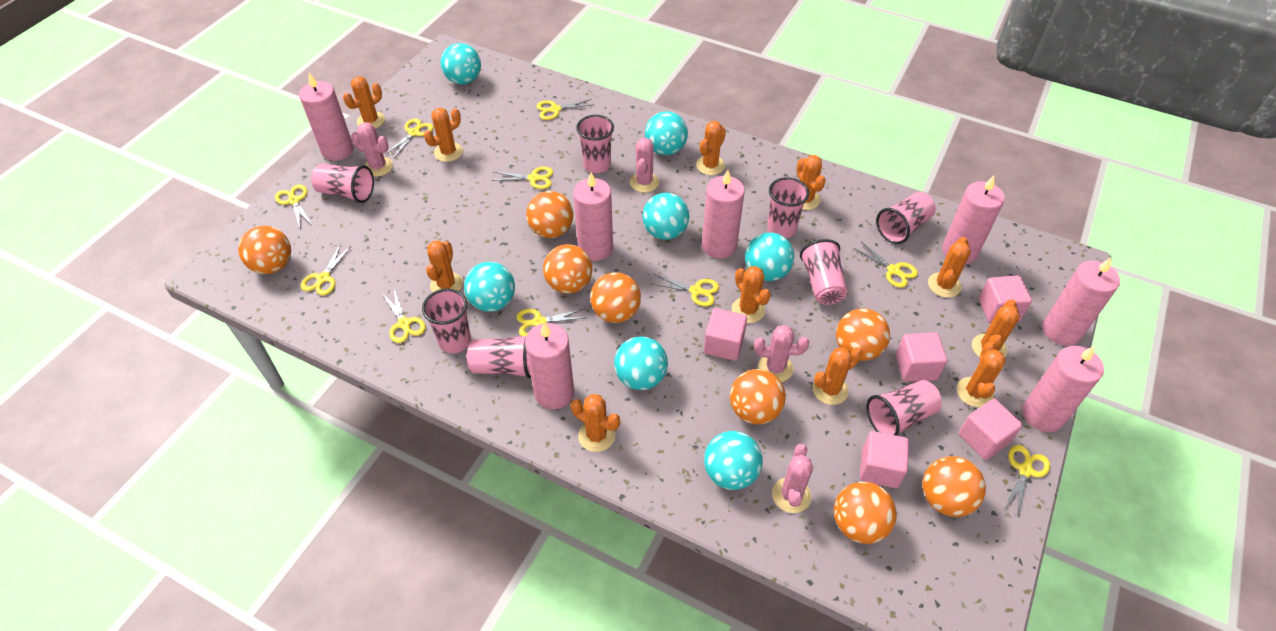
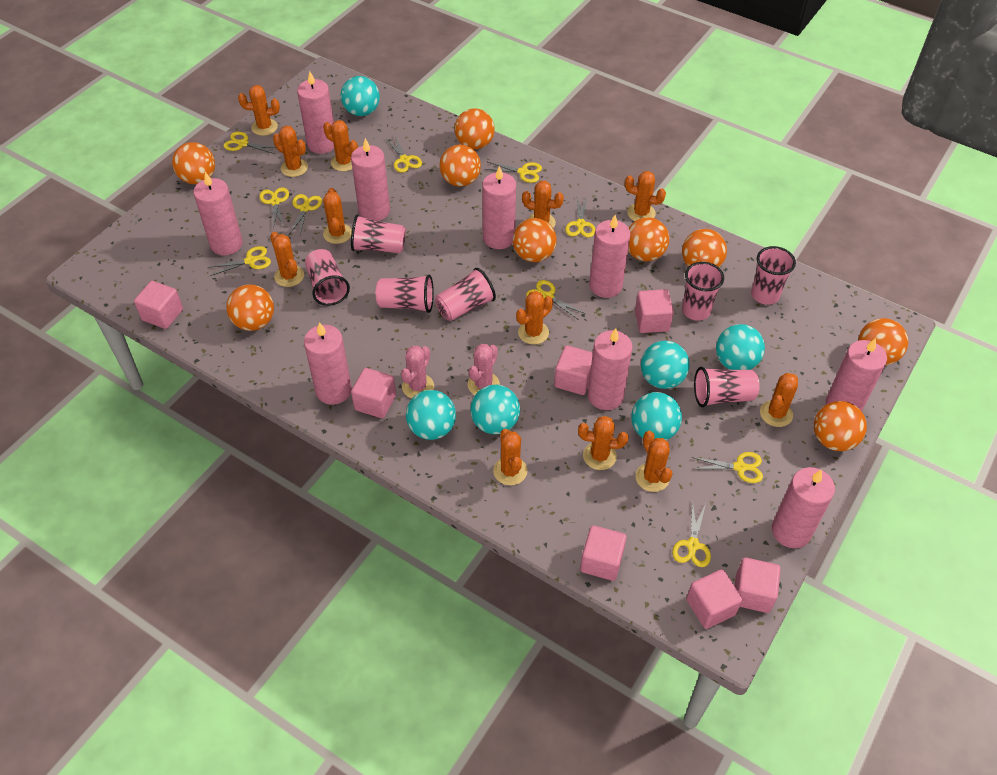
orange ball: [238,226,291,274] [526,191,573,238] [543,244,592,294] [590,272,641,323] [730,369,786,424] [834,482,897,544] [836,308,890,361] [922,456,986,517] = 8 -> [172,142,215,184] [226,285,274,331] [440,144,481,187] [455,108,495,149] [513,218,556,262] [628,217,669,261] [682,229,727,267] [814,401,867,451] [858,318,908,365] = 9
orange cactus: [343,76,385,128] [424,108,463,162] [426,240,463,292] [571,394,620,452] [696,121,726,175] [732,266,771,323] [797,155,826,210] [813,347,862,405] [928,237,971,298] [957,342,1006,407] [972,300,1020,357] = 11 -> [238,85,280,136] [270,232,304,287] [273,126,308,177] [323,120,358,171] [323,188,352,244] [493,429,528,485] [516,291,553,345] [522,181,564,228] [578,416,628,470] [625,171,666,221] [635,431,673,492] [760,373,798,427] = 12
pink cactus: [351,122,393,177] [630,138,659,193] [754,325,809,382] [772,444,813,513] = 4 -> [401,346,434,398] [468,344,500,395] = 2
pink candle: [299,73,354,161] [525,323,574,409] [573,173,613,261] [702,170,745,259] [942,176,1005,264] [1022,346,1104,432] [1043,258,1120,346] = 7 -> [193,172,243,255] [297,71,334,154] [304,322,352,405] [351,138,390,221] [482,166,516,249] [588,328,633,410] [589,215,630,298] [772,467,835,548] [826,338,887,411] = 9
pink cube: [704,308,747,361] [860,431,909,488] [896,332,947,382] [959,399,1022,460] [978,275,1032,323] = 5 -> [134,281,183,329] [351,368,396,418] [554,345,593,395] [580,525,627,581] [635,289,674,333] [686,569,743,629] [735,558,780,613] = 7
pink cup: [311,164,374,203] [422,289,471,354] [467,336,531,378] [576,115,614,173] [767,177,809,238] [800,239,847,305] [866,380,942,436] [876,192,936,244] = 8 -> [305,249,350,306] [351,215,406,253] [376,275,434,313] [435,268,496,321] [682,262,724,321] [694,367,760,407] [751,246,796,305] = 7
turquoise ball: [441,43,481,85] [464,262,515,312] [614,336,668,390] [642,193,689,240] [645,111,688,155] [704,431,763,490] [745,233,794,281] = 7 -> [341,76,380,116] [406,390,456,440] [470,385,520,434] [631,392,682,440] [641,341,690,389] [716,324,765,370] = 6

